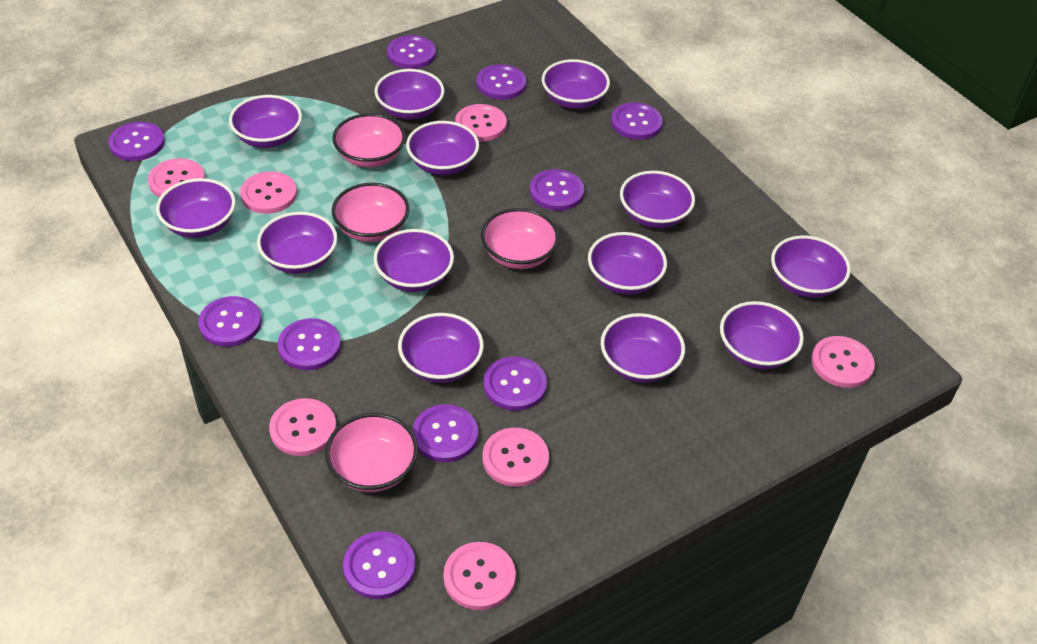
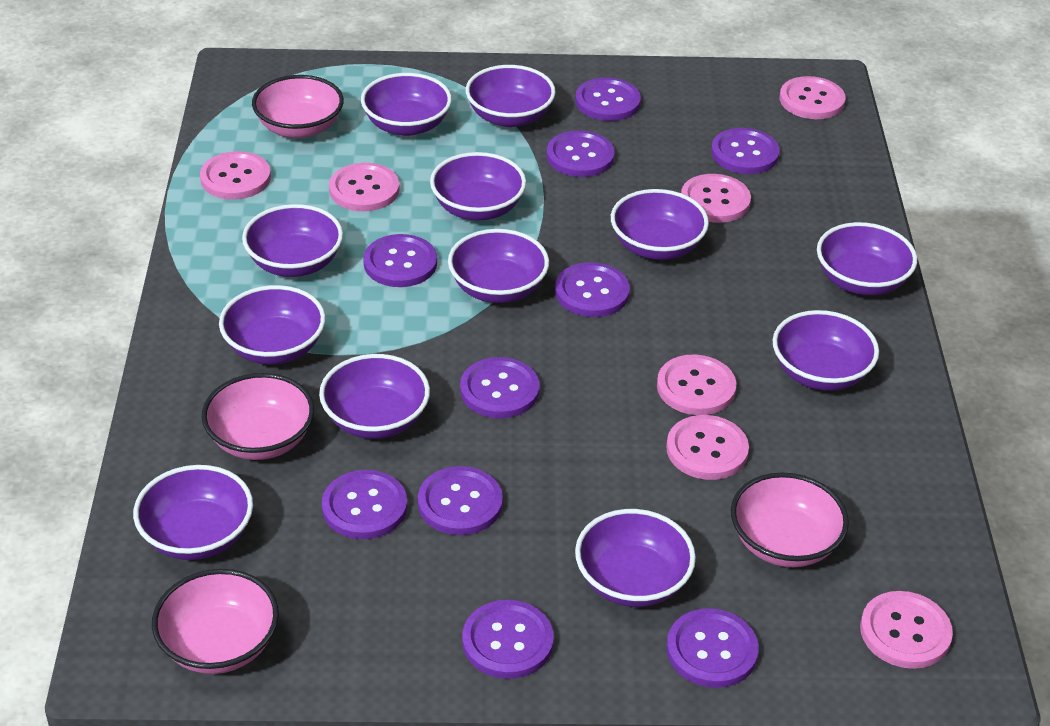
purple bowl: [156,178,235,238] [229,95,302,148] [257,212,337,274] [374,69,444,119] [374,229,454,292] [398,313,484,383] [406,121,479,175] [542,59,610,109] [588,232,667,295] [601,313,685,383] [620,171,695,228] [720,301,804,369] [771,236,851,298] = 13 -> [133,465,253,560] [219,285,326,365] [242,204,343,277] [319,354,430,439] [361,73,452,136] [430,152,526,220] [448,229,549,303] [466,65,556,127] [575,509,696,607] [611,189,709,260] [773,310,879,391] [817,222,917,295] = 12

